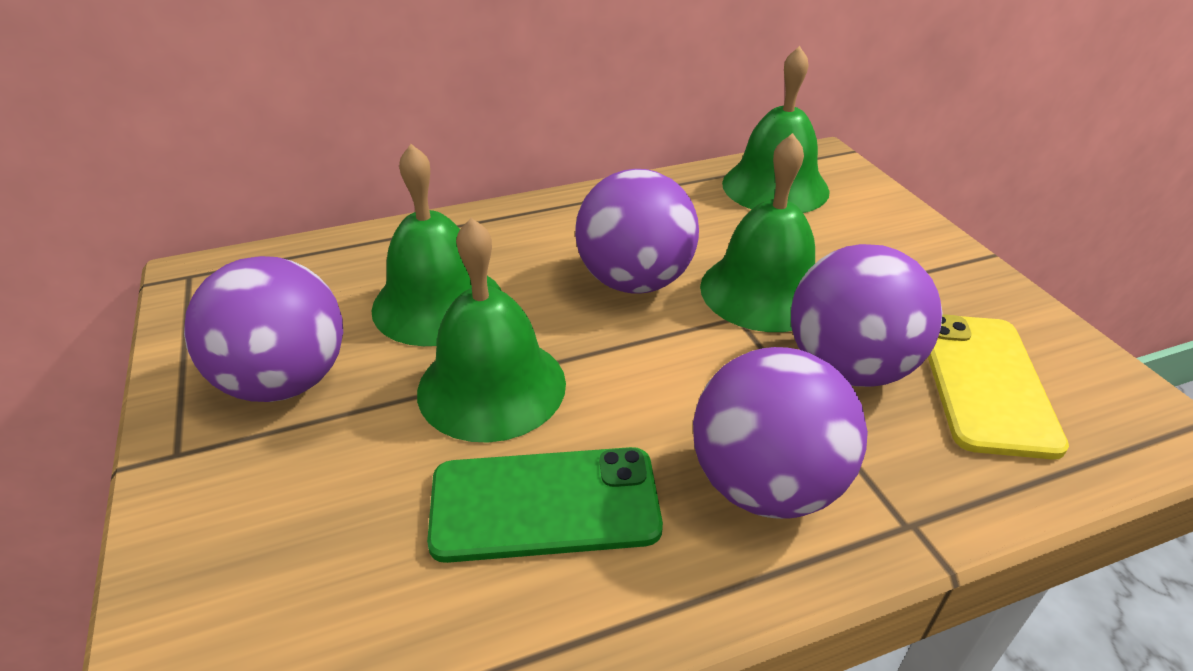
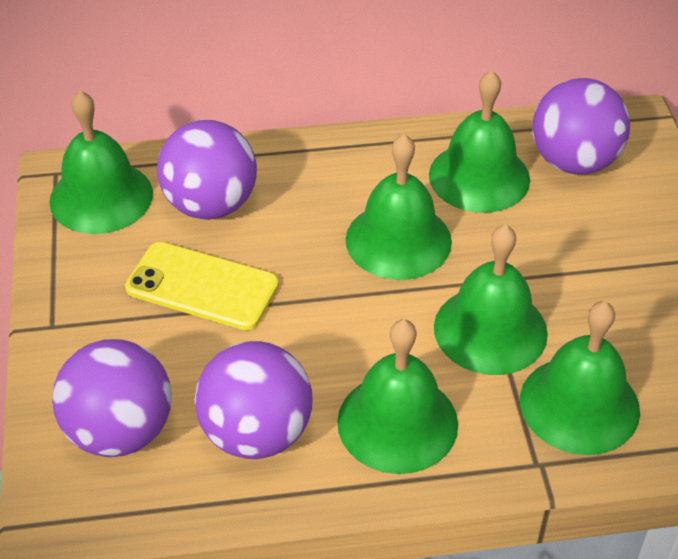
green bell: [371,144,501,346] [417,218,566,443] [700,133,815,332] [722,46,830,213] = 4 -> [49,91,153,234] [337,319,458,474] [346,134,452,280] [429,70,530,213] [434,224,548,375] [520,301,640,455] = 6
green phone: [427,447,663,563] = 1 -> none = 0

